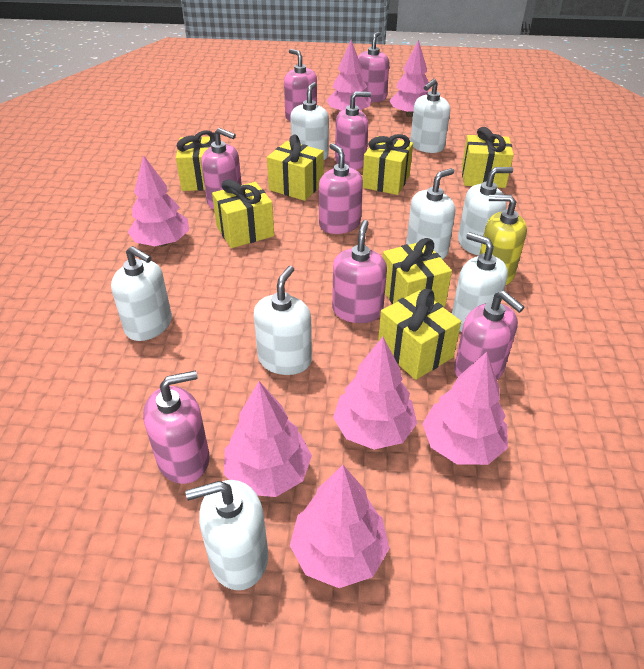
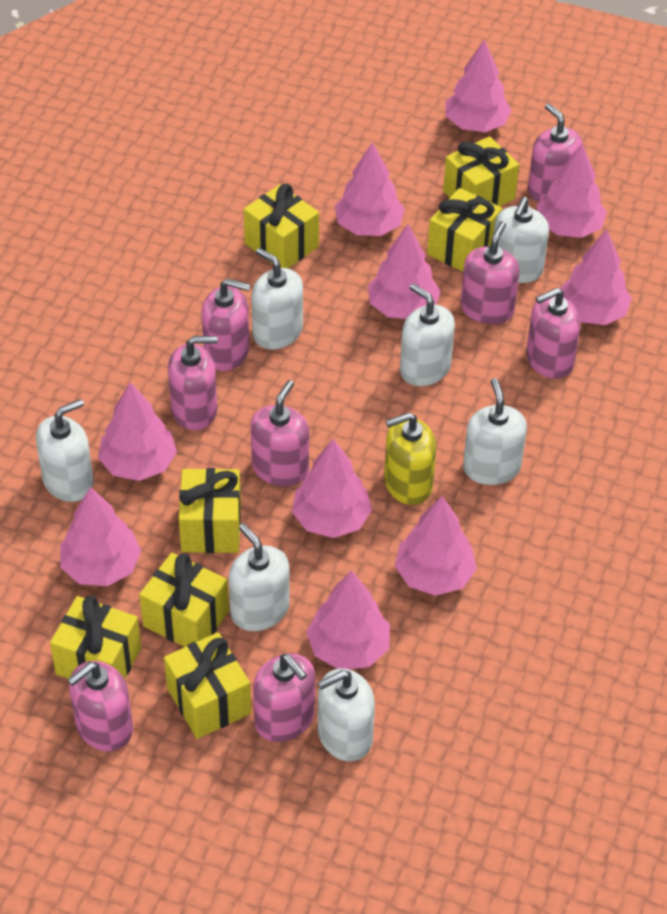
pink tree: [128,155,189,247] [224,381,312,497] [290,465,390,588] [327,40,371,111] [333,337,417,450] [389,40,430,117] [422,352,508,465] = 7 -> [60,487,141,586] [98,382,177,481] [292,439,372,538] [306,570,390,669] [334,142,405,236] [368,224,441,319] [395,496,477,596] [445,39,512,132] [537,144,607,238] [559,230,632,325] = 10
white soap dispenser: [111,246,172,341] [186,480,268,590] [254,266,312,375] [290,82,329,160] [406,168,455,259] [410,79,450,153] [452,232,508,332] [458,167,513,255] = 8 -> [36,399,94,502] [229,523,290,631] [251,248,303,349] [317,668,375,761] [400,283,455,386] [463,378,527,485] [494,197,549,283] = 7

